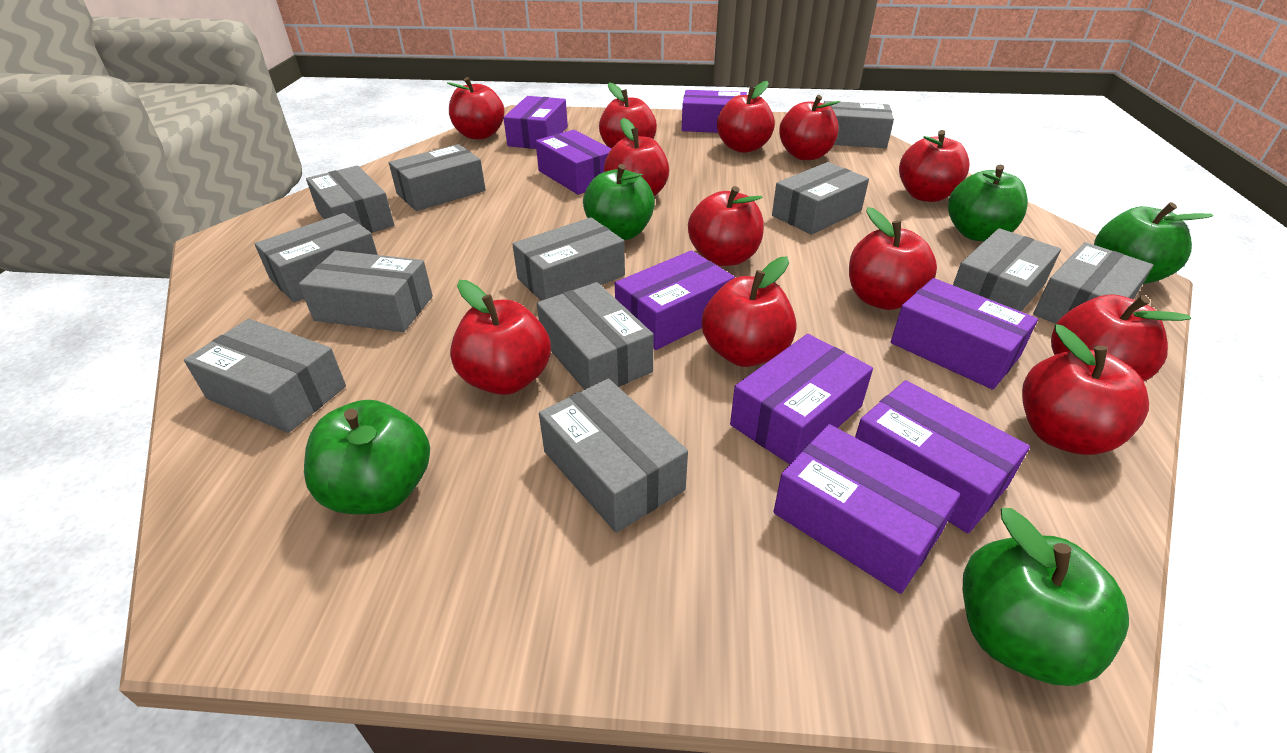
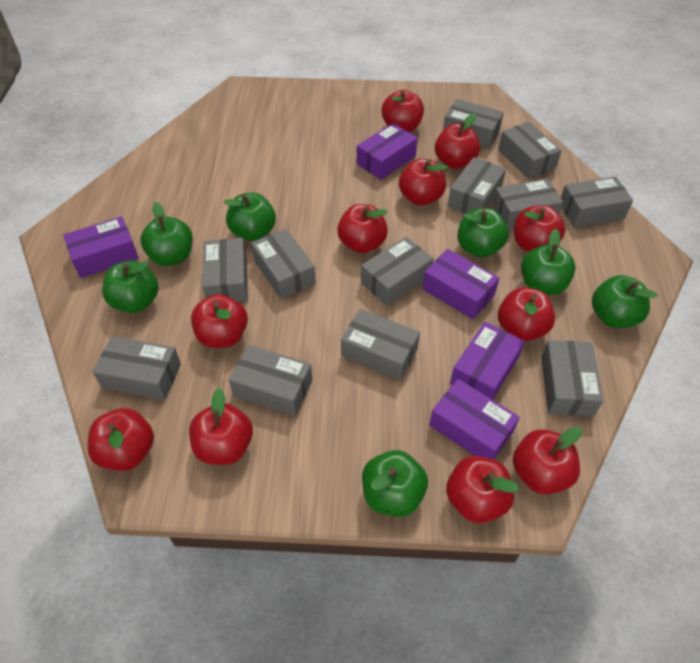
green apple: [304,400,430,514] [583,164,655,240] [948,165,1028,241] [963,508,1129,686] [1094,202,1213,284] = 5 -> [102,260,159,313] [140,202,193,266] [224,193,276,241] [362,450,428,517] [457,208,509,258] [521,229,576,295] [592,275,658,328] = 7
purple box: [503,96,568,149] [535,130,612,195] [615,250,735,350] [682,90,747,133] [730,334,873,464] [773,424,960,594] [855,380,1030,534] [891,278,1038,390] = 8 -> [63,216,139,278] [357,123,418,180] [422,249,499,319] [429,379,520,460] [450,322,525,400] = 5
red apple: [447,77,505,139] [450,280,551,395] [599,82,657,148] [604,118,669,196] [688,186,764,266] [702,256,796,367] [717,81,775,153] [779,95,840,160] [849,207,937,310] [899,130,970,202] [1022,324,1149,455] [1051,294,1191,381] = 12 -> [88,408,154,471] [189,388,253,465] [191,294,248,348] [337,204,388,253] [381,90,424,132] [399,159,447,206] [435,113,480,169] [446,456,519,523] [498,287,555,341] [513,427,582,494] [514,205,565,252] = 11

